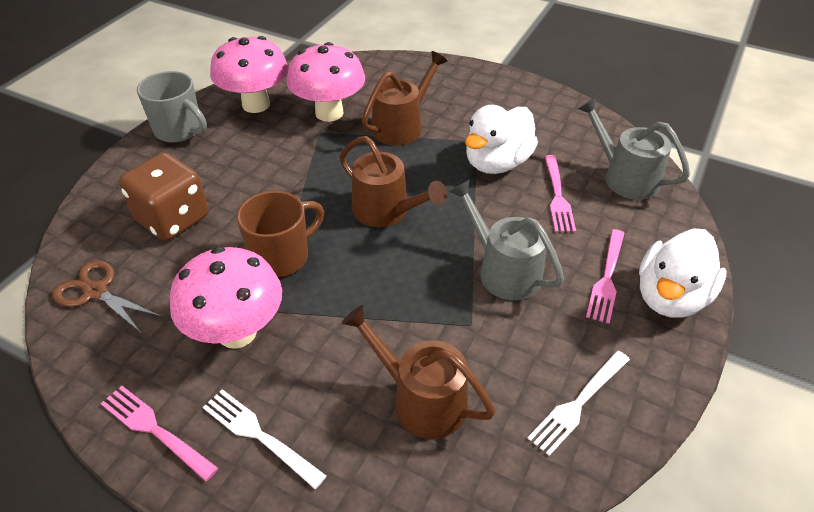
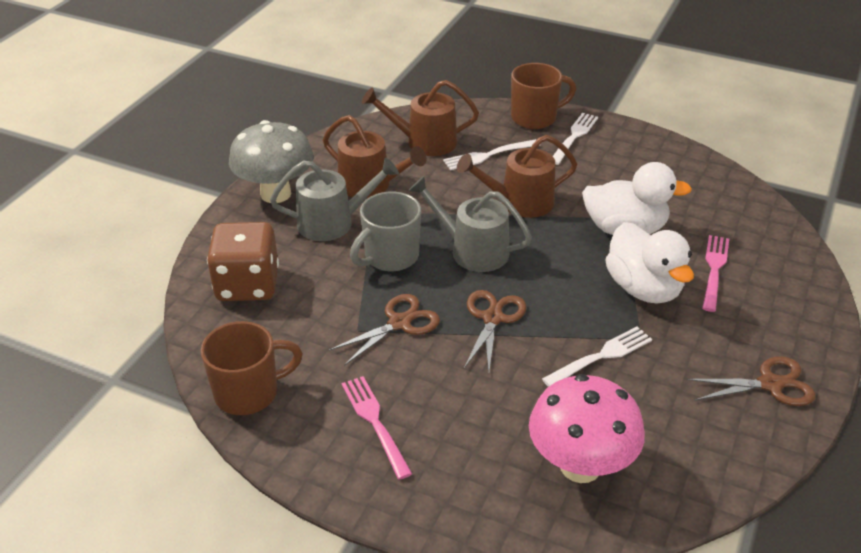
brown mug: [237,191,324,277] = 1 -> [201,321,303,415] [511,63,576,129] = 2
brown scissors: [52,260,162,334] = 1 -> [329,294,440,366] [464,290,527,371] [686,356,816,406] = 3
grey mushroom: none = 0 -> [229,120,314,203] = 1
pink fork: [101,386,218,482] [545,155,576,232] [586,229,625,324] = 3 -> [341,376,412,480] [702,235,729,312] = 2
pink mushroom: [170,247,282,349] [210,36,288,113] [287,42,365,122] = 3 -> [529,374,645,483] = 1
white fork: [203,389,326,489] [528,351,630,456] = 2 -> [443,139,540,170] [542,326,652,387] [553,113,598,165] = 3

